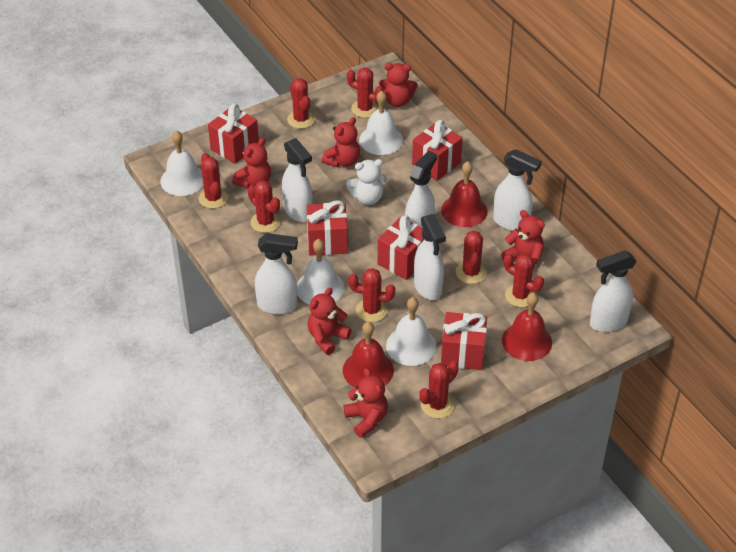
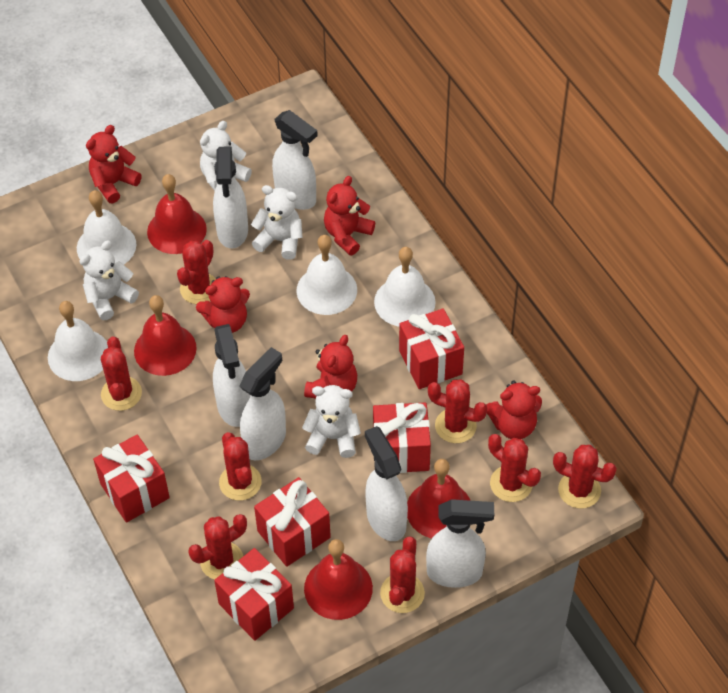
red bell: [343,322,394,388] [441,161,487,227] [502,293,552,361] = 3 -> [134,295,197,376] [147,174,207,254] [304,539,373,620] [407,459,471,539] = 4
red teddy bear: [232,138,271,189] [308,287,352,355] [321,117,360,167] [343,368,388,438] [379,63,418,107] [501,210,545,268] = 6 -> [86,125,142,203] [196,276,250,333] [304,335,357,399] [324,176,375,256] [486,381,542,439] = 5
white teddy bear: [346,159,387,205] = 1 -> [80,241,139,320] [200,121,252,191] [251,185,303,260] [302,385,361,458] = 4

